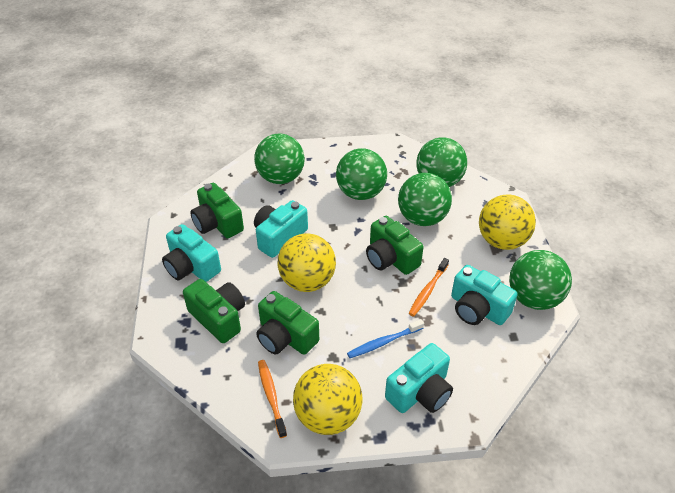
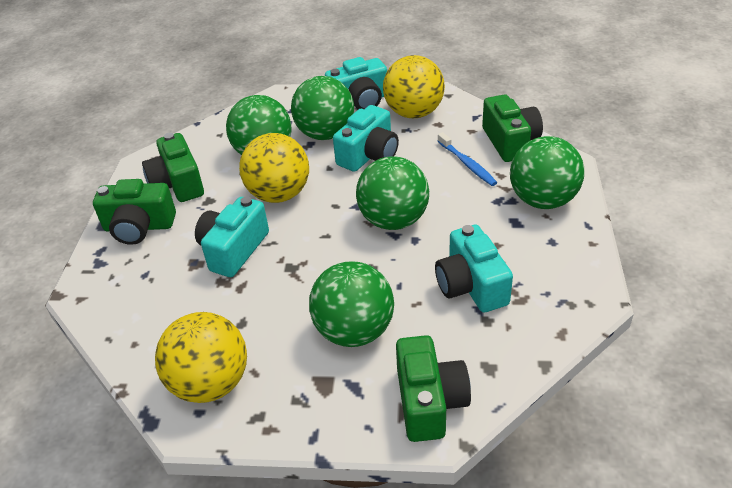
orange toothbrush: [258,360,287,438] [409,258,449,317] = 2 -> none = 0

